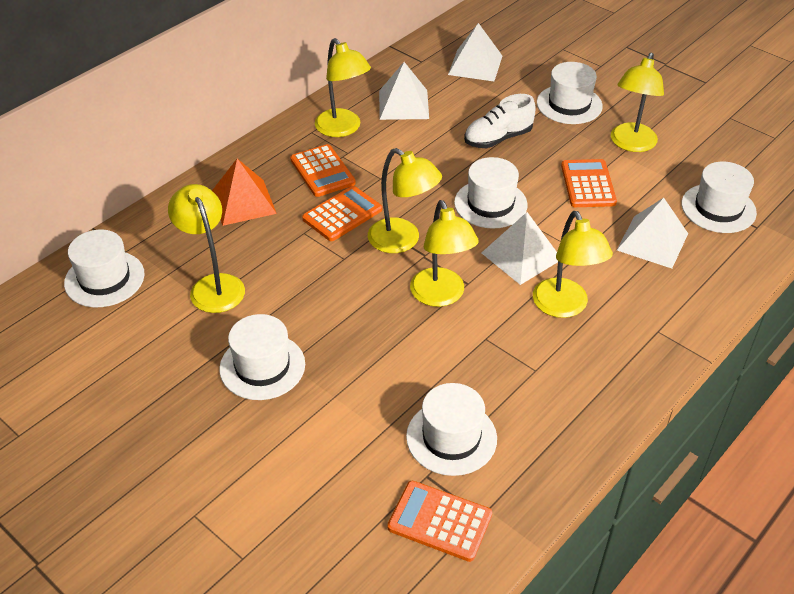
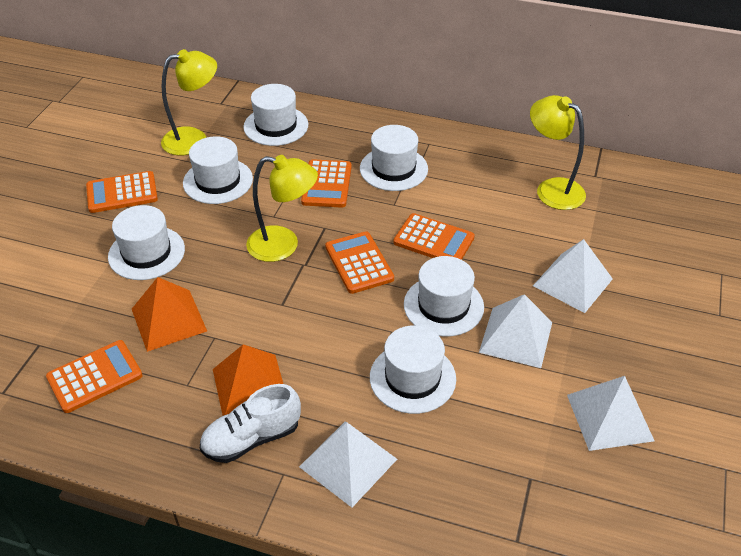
orange calculator: [290,144,356,197] [302,186,382,241] [388,481,492,562] [561,159,617,207] = 4 -> [46,340,143,413] [86,171,158,213] [301,159,352,208] [325,231,394,294] [393,213,475,260] = 5
orange pyramid: [212,159,277,226] = 1 -> [132,277,207,352] [213,344,283,416] = 2
yellow lamp: [168,184,245,313] [315,38,371,137] [368,148,442,253] [410,200,479,307] [533,211,613,318] [611,52,664,152] = 6 -> [161,49,217,155] [246,155,318,262] [530,95,586,210] = 3

